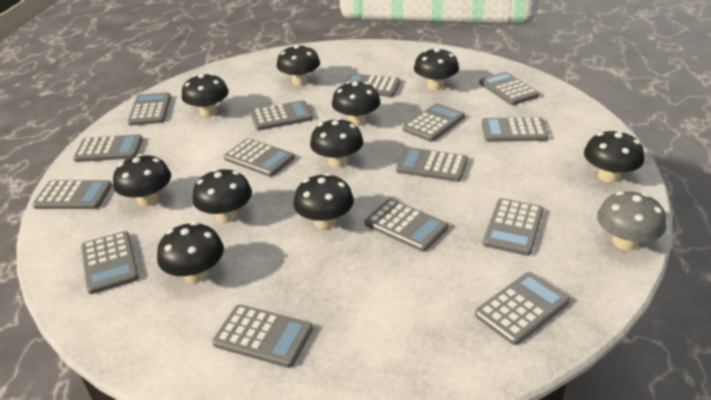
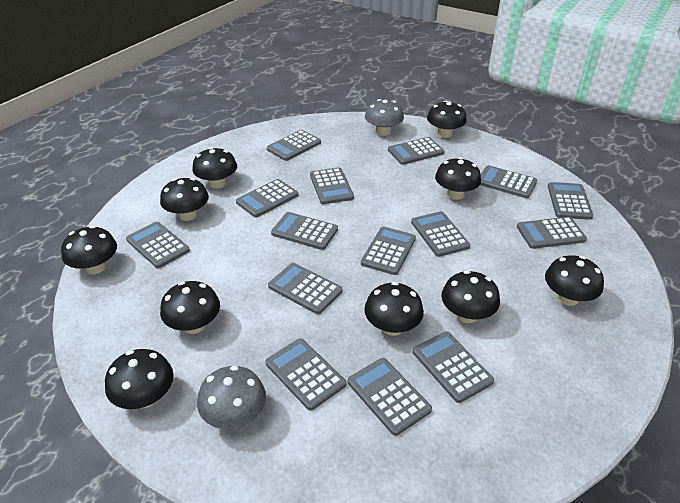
grey mushroom: [597,191,666,250] = 1 -> [197,366,266,429] [365,99,404,136] = 2

